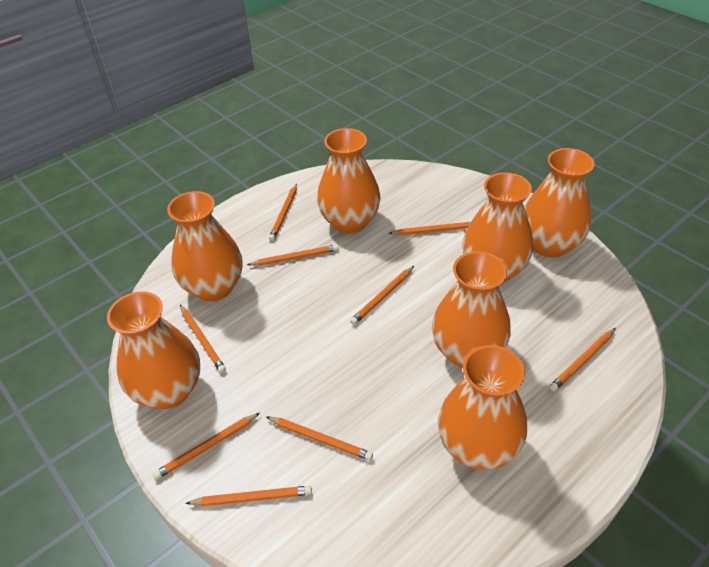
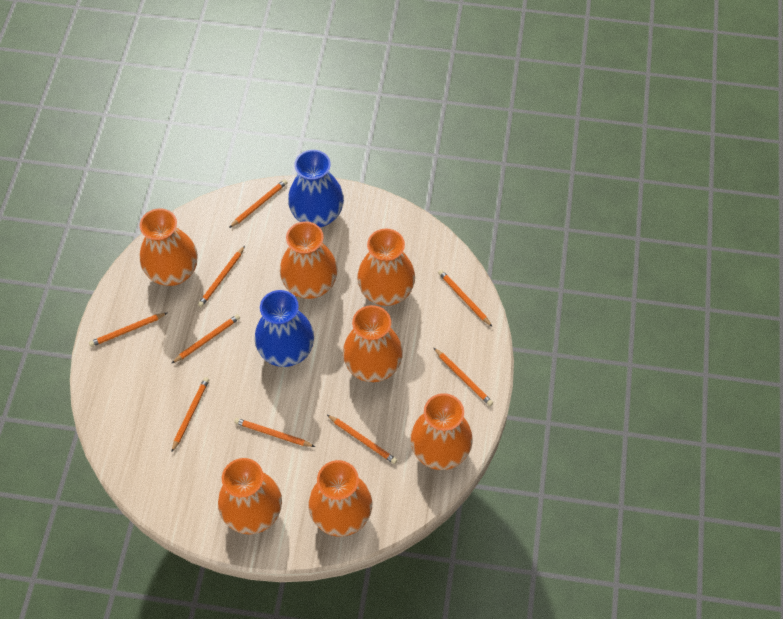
blue vase: none = 0 -> [255,290,314,367] [288,150,344,227] = 2

